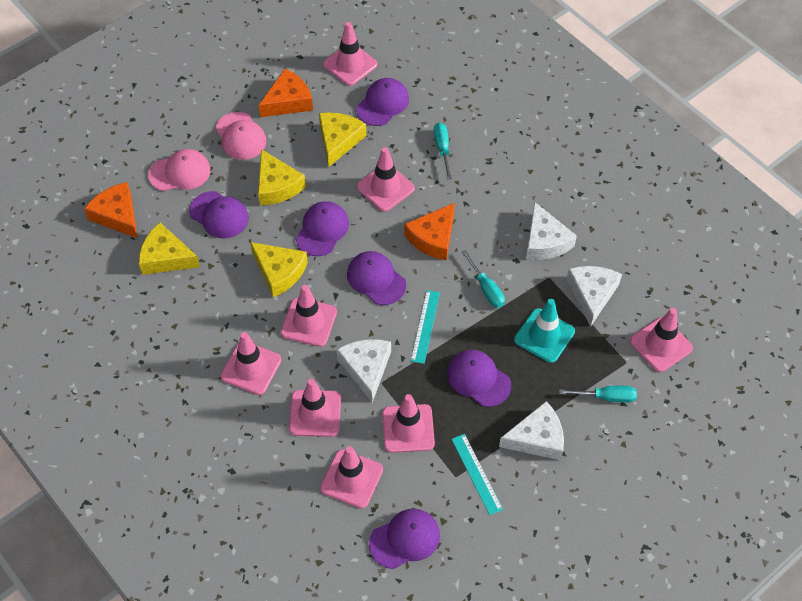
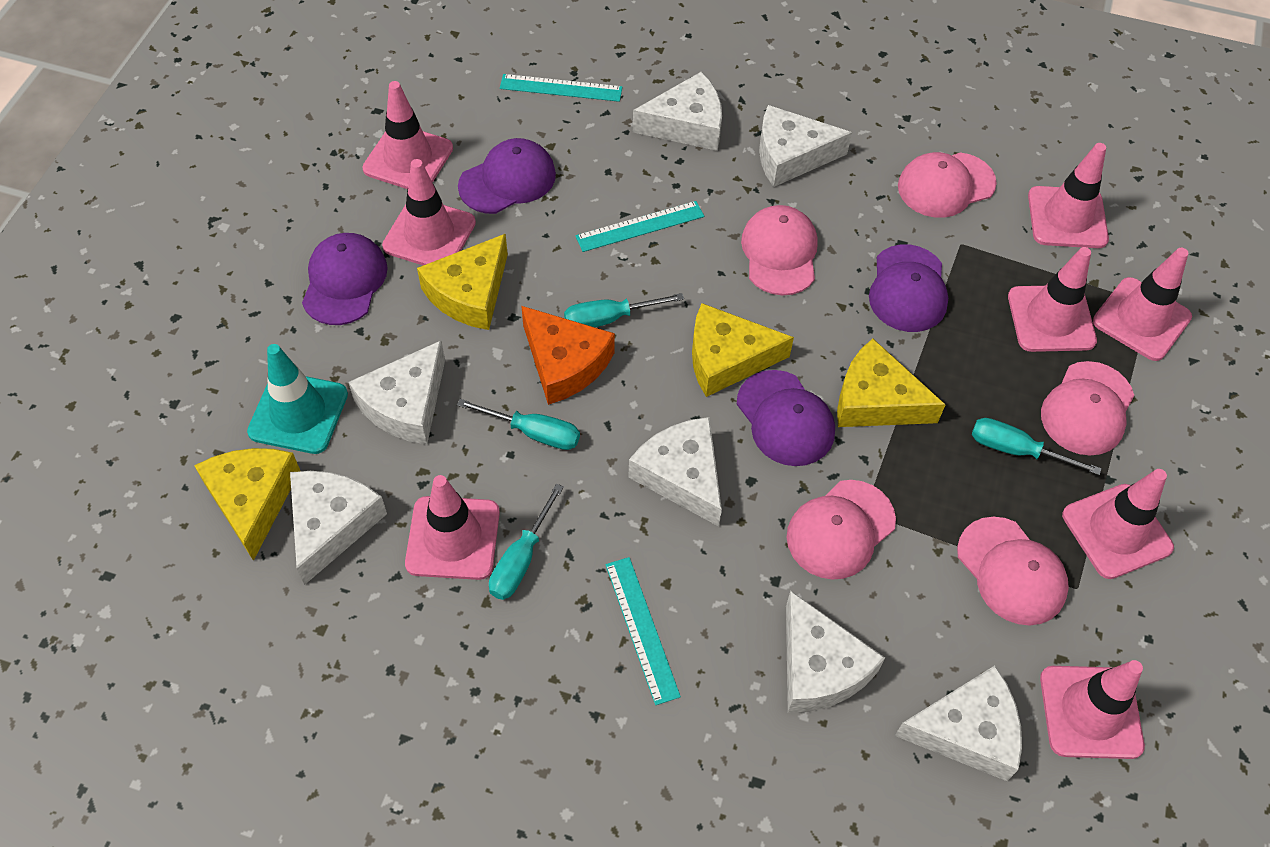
orange cheese: [84,182,138,238] [258,69,313,117] [404,203,455,260] = 3 -> [521,306,615,405] = 1
pink cap: [148,149,211,191] [215,112,266,160] = 2 -> [741,205,818,295] [787,480,896,580] [898,152,997,218] [957,517,1069,625] [1041,361,1134,456] = 5
purple cap: [189,191,249,238] [296,201,349,256] [347,251,406,305] [356,78,409,126] [369,509,440,569] [447,350,511,407] = 6 -> [302,233,388,325] [458,138,556,214] [737,370,835,466] [869,244,948,332] = 4
turquoise ruler: [411,290,440,364] [452,434,503,515] = 2 -> [500,74,622,102] [575,201,704,252] [605,557,681,705] = 3
turquoise screwdriver: [434,122,452,179] [462,250,505,308] [559,386,637,403] = 3 -> [457,399,580,450] [489,483,564,600] [564,293,684,327] [972,418,1102,475] = 4
white cheese: [336,339,391,403] [499,401,564,460] [526,202,577,260] [566,266,622,327] = 4 -> [290,471,387,585] [348,340,445,445] [628,417,722,526] [633,72,722,151] [759,105,852,187] [786,591,885,713] [895,666,1022,781] = 7

